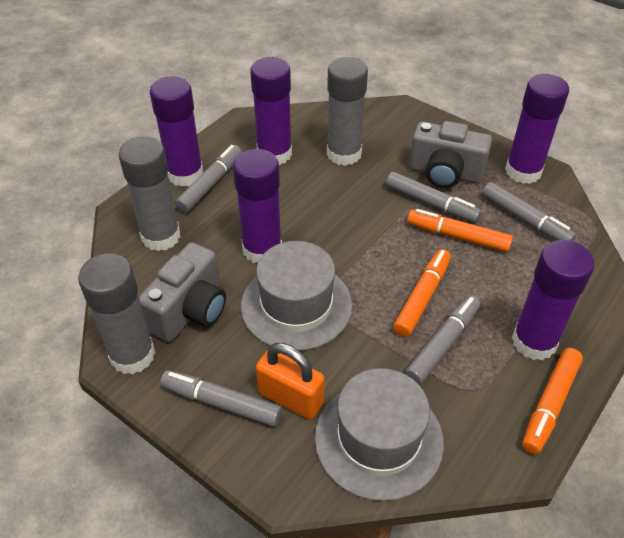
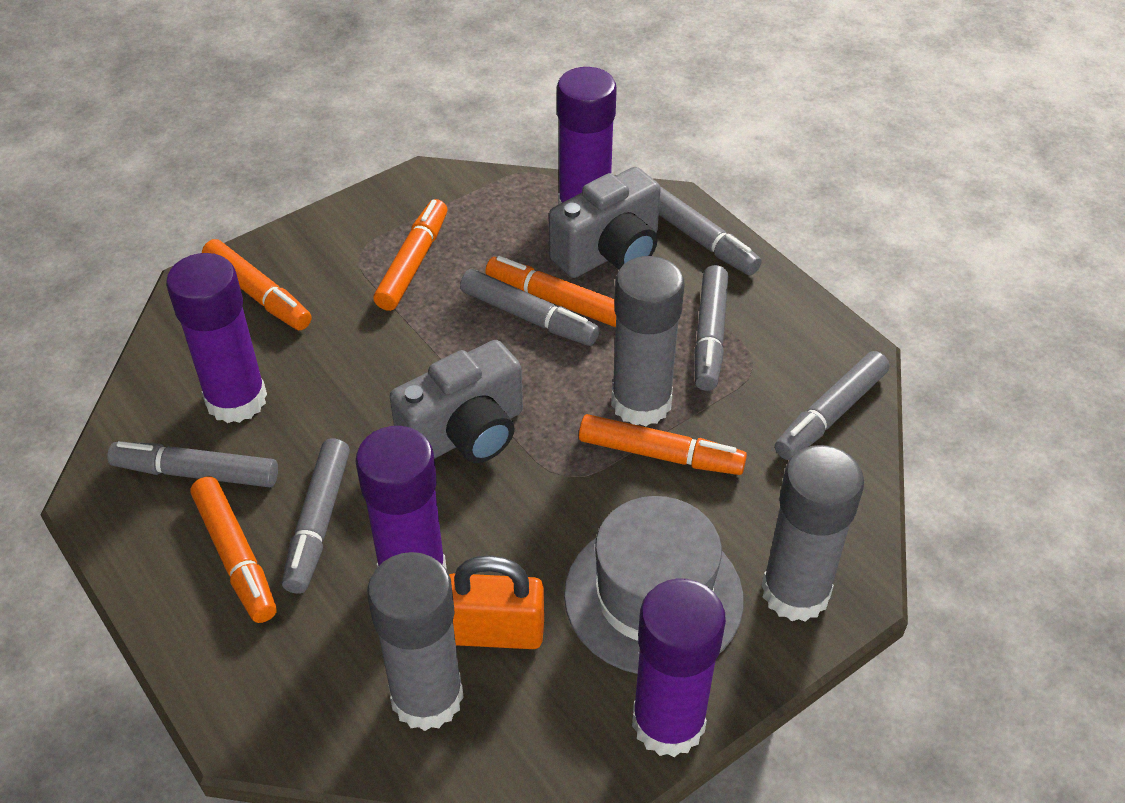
grey hat: [241,241,352,351] [315,368,444,501] = 2 -> [564,496,744,674] = 1
grey marker: [160,370,282,427] [175,145,242,213] [386,172,481,223] [405,296,480,385] [482,182,576,241] = 5 -> [107,441,278,487] [282,438,350,594] [460,269,600,346] [659,186,762,275] [694,265,728,391] [775,351,890,460] = 6
orange marker: [393,249,451,337] [407,209,513,252] [522,348,583,454] = 3 -> [190,477,277,623] [202,239,312,330] [373,199,447,311] [485,256,616,327] [579,414,747,475] = 5
purple glue stick: [150,76,203,187] [233,149,282,263] [250,57,292,165] [505,74,569,184] [512,240,594,360] = 5 -> [166,253,267,423] [356,426,447,569] [557,67,617,205] [632,578,726,757] = 4

